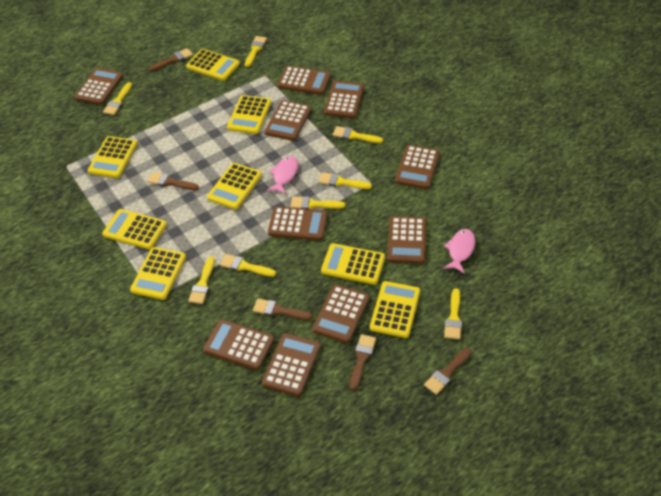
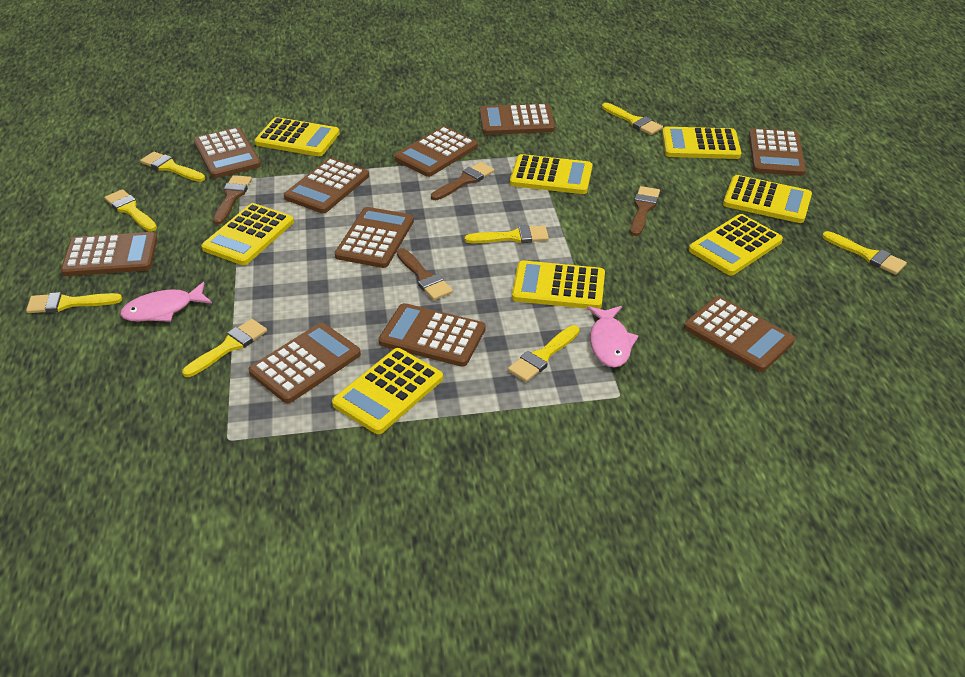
brown brush: [148,172,199,190] [149,48,193,71] [253,299,312,320] [350,334,376,390] [424,348,471,395] = 5 -> [213,175,252,225] [397,248,453,300] [431,162,494,200] [630,186,660,236] = 4

